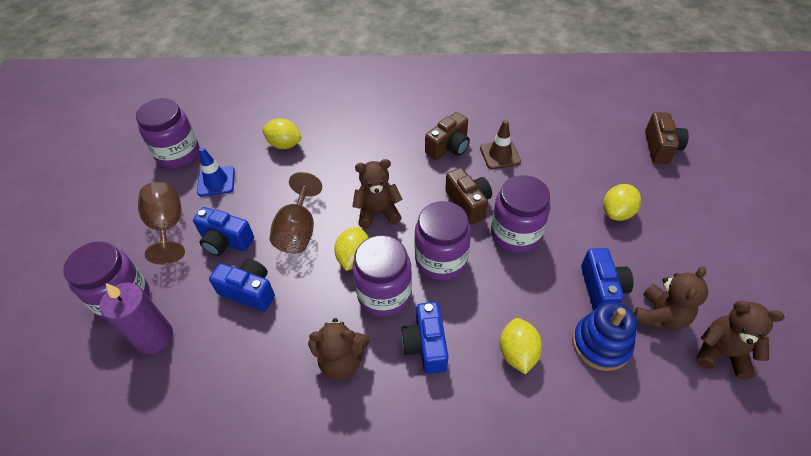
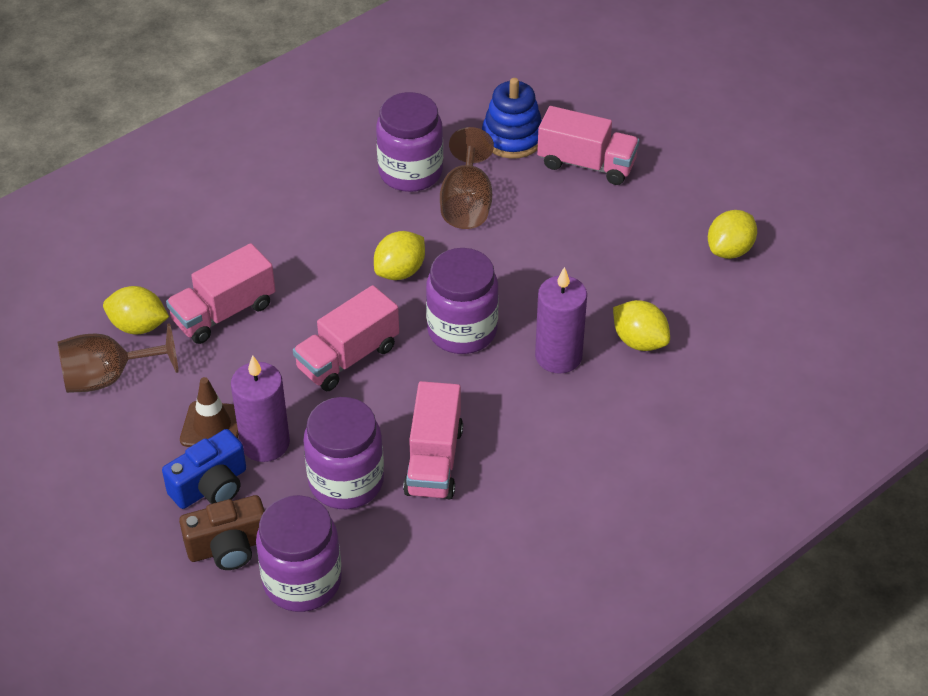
blue camera: [193,207,254,256] [209,259,275,311] [401,302,448,374] [581,248,634,311] = 4 -> [162,429,246,509] = 1
blue traffic cone: [197,147,235,196] = 1 -> none = 0
brown camera: [425,112,470,160] [445,168,492,224] [645,112,689,164] = 3 -> [179,495,265,570] = 1
brown teddy bear: [308,318,370,380] [352,159,403,229] [634,267,708,330] [696,301,784,379] = 4 -> none = 0
pink truck: none = 0 -> [166,243,275,344] [293,285,399,391] [403,381,463,499] [537,106,639,185] = 4
purple candle: [100,283,173,354] = 1 -> [231,355,290,462] [535,267,587,374] = 2
purple jar: [63,241,150,321] [136,98,200,168] [352,235,412,317] [415,201,471,280] [491,175,550,253] = 5 -> [256,495,342,612] [303,397,384,509] [376,92,443,192] [426,248,499,354] = 4

